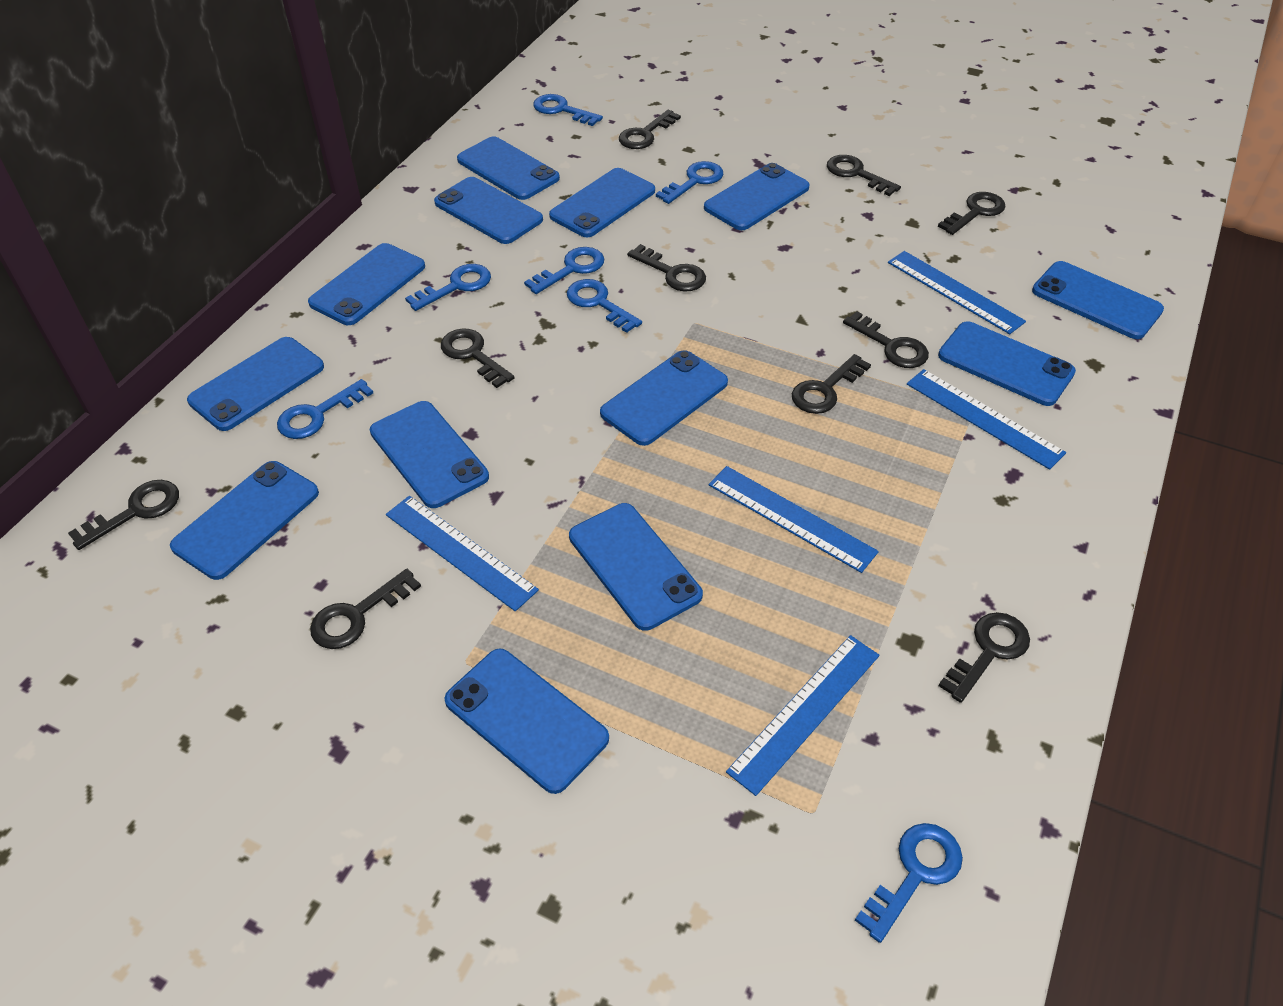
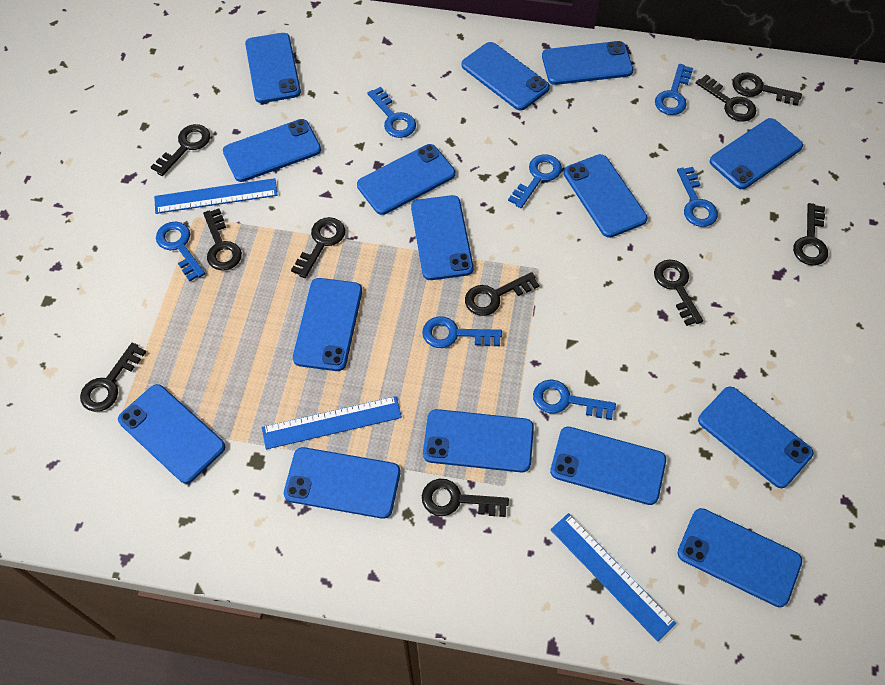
blue phone: [170,461,319,580] [187,337,324,431] [308,243,425,325] [370,401,489,508] [434,177,543,244] [444,649,609,794] [457,136,560,200] [549,168,655,237] [569,503,703,631] [600,350,728,446] [704,163,810,230] [938,321,1076,406] [1032,261,1164,339] = 13 -> [118,384,225,484] [223,119,321,182] [245,33,301,103] [284,447,400,519] [293,278,362,371] [357,144,455,215] [411,195,474,280] [423,409,534,473] [461,42,550,111] [542,41,633,85] [550,427,666,505] [564,154,647,238] [678,508,802,607] [698,387,813,488] [710,118,803,189] = 15
blue ruler: [386,496,539,611] [709,466,879,573] [726,635,880,796] [888,251,1026,334] [907,369,1066,470] = 5 -> [154,178,278,214] [262,396,402,449] [550,513,676,642] = 3

